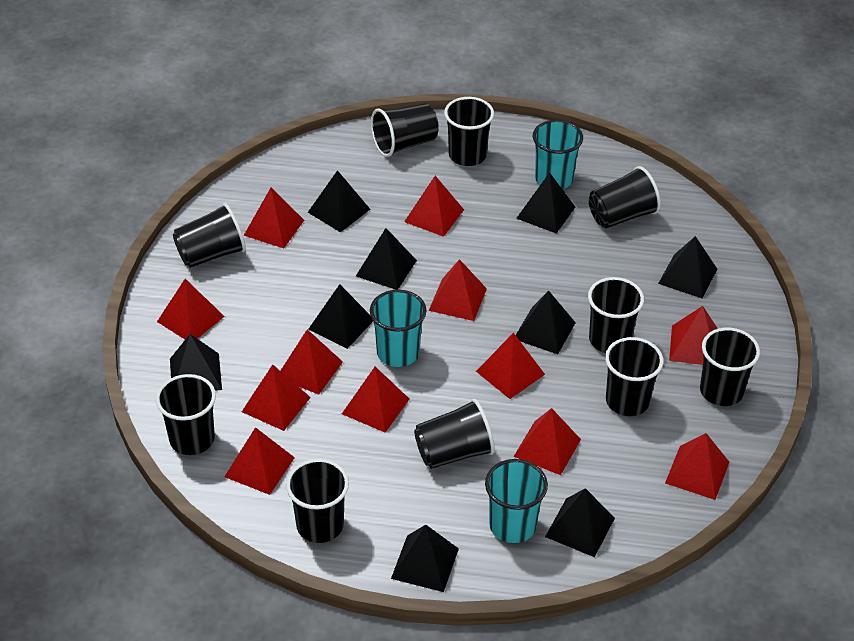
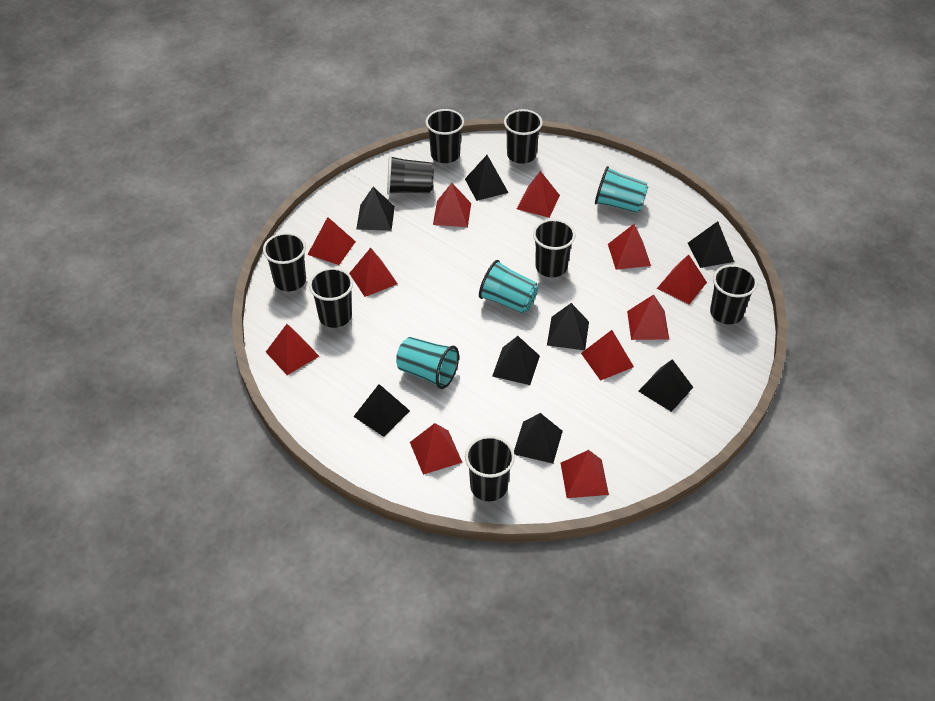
black cup: [156,374,216,455] [173,203,246,268] [286,459,349,543] [371,103,439,157] [414,399,495,469] [444,97,494,166] [588,277,644,353] [589,166,661,228] [605,337,664,416] [700,328,760,406] = 10 -> [263,233,306,291] [309,268,353,328] [387,155,434,195] [426,109,464,163] [465,436,515,501] [504,109,543,164] [533,219,575,277] [710,264,757,324] = 8
black pyramid: [170,334,222,391] [308,170,370,232] [308,284,373,349] [356,228,417,290] [391,525,459,592] [516,172,575,234] [516,290,576,354] [545,488,615,557] [658,236,717,298] = 9 -> [353,384,410,437] [356,187,395,231] [465,155,509,201] [492,336,540,385] [514,413,563,463] [547,303,589,350] [638,359,693,412] [688,221,734,268] = 8
red pyramid: [157,279,225,339] [224,427,295,495] [242,364,311,431] [244,188,304,248] [280,329,343,395] [342,367,409,433] [404,176,464,237] [429,259,487,321] [476,333,545,399] [514,408,581,475] [665,433,729,500] [669,306,718,365] = 12 -> [266,324,319,375] [307,217,356,265] [349,248,398,297] [410,423,463,475] [433,183,471,227] [517,171,560,218] [561,450,609,498] [581,330,634,381] [608,224,651,270] [627,295,669,340] [657,254,707,304] = 11

